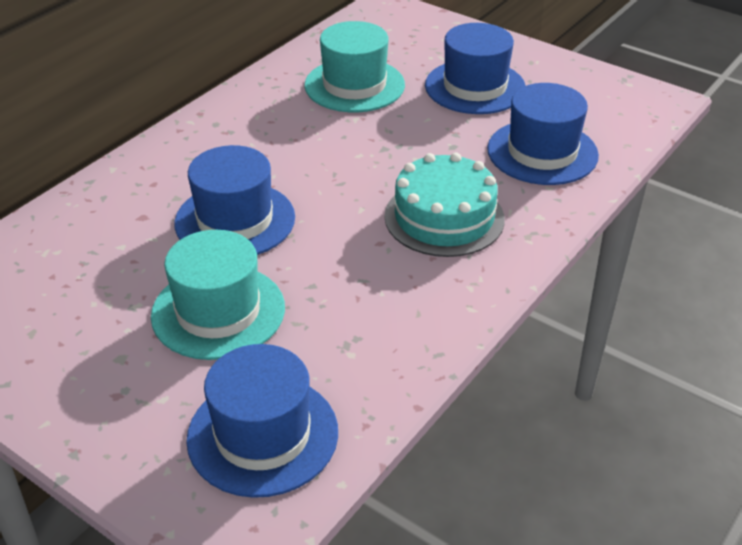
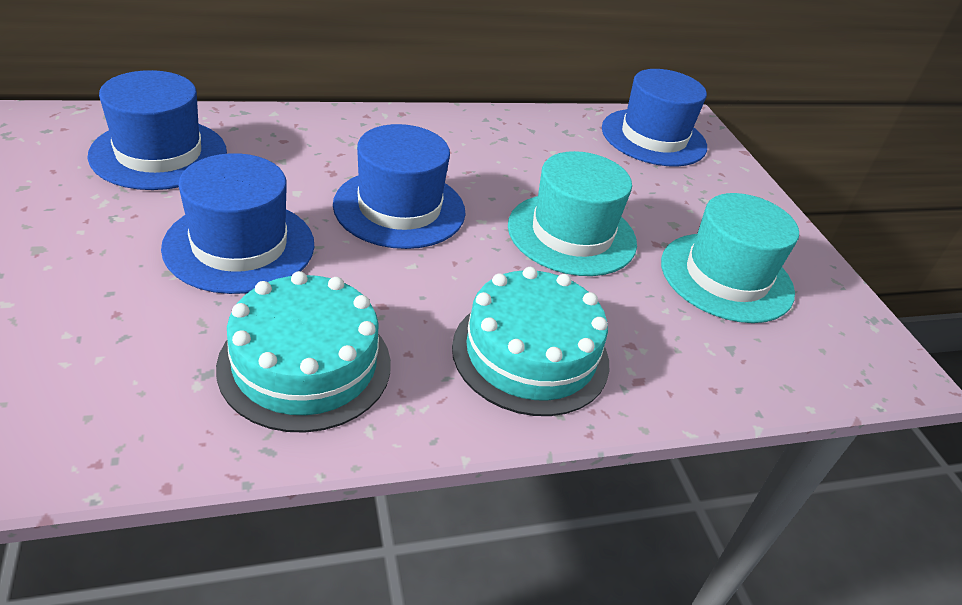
turquoise cake: [385,153,505,257] = 1 -> [216,271,391,433] [452,267,609,416] = 2

